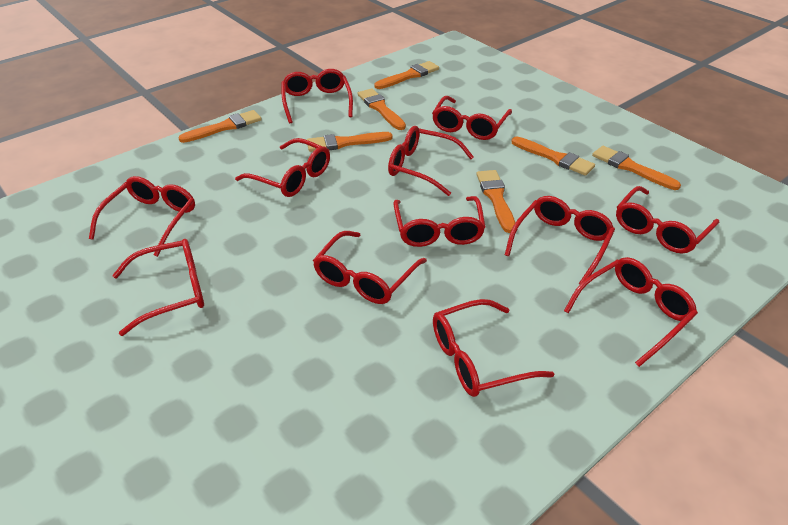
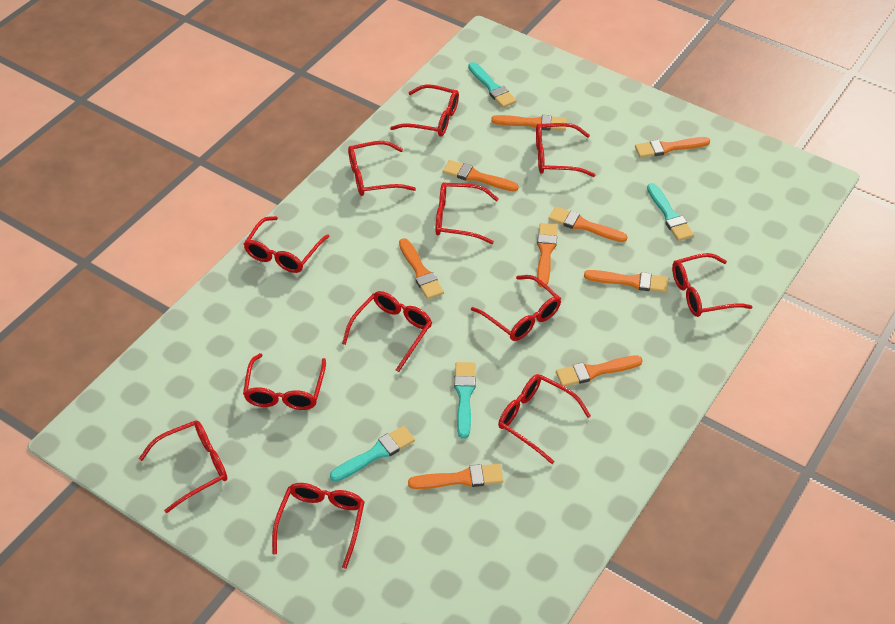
orange brush: [178,110,262,143] [307,132,393,152] [358,88,406,130] [375,61,439,89] [476,170,515,233] [511,137,595,176] [592,146,681,190] = 7 -> [399,238,444,299] [408,464,503,489] [443,160,519,192] [491,115,567,131] [537,223,558,287] [549,207,627,242] [556,356,643,386] [584,270,668,293] [635,137,710,158] = 9
turquoise brush: none = 0 -> [330,426,415,482] [454,362,476,439] [468,62,516,108] [647,183,694,241] = 4

